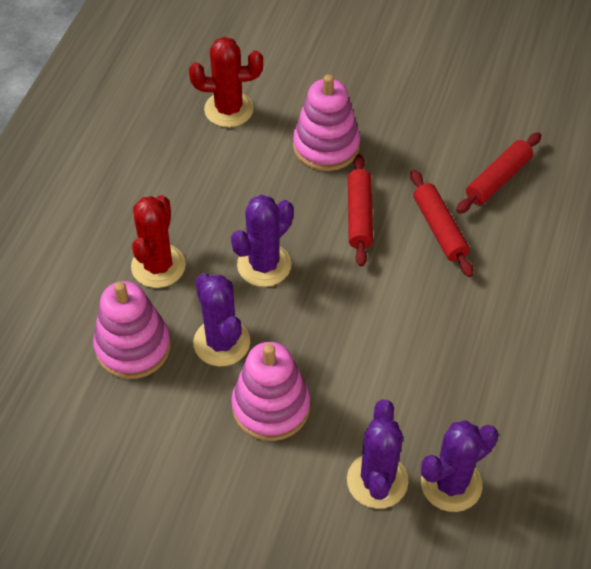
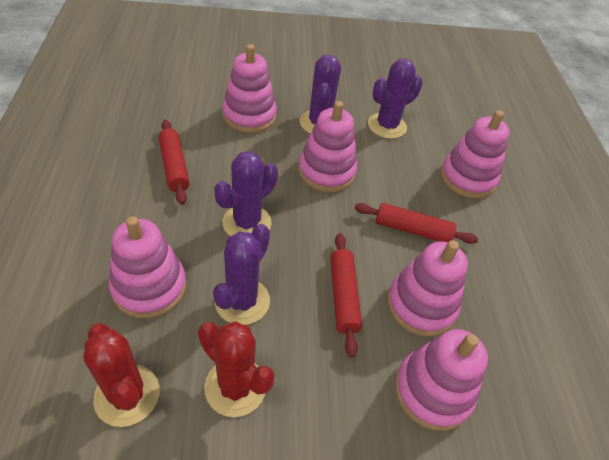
pink stacking toy: [93,281,171,379] [231,342,310,441] [293,74,360,171] = 3 -> [109,216,187,319] [222,44,277,133] [298,101,357,192] [387,240,468,337] [394,329,488,431] [440,110,510,199] = 6

